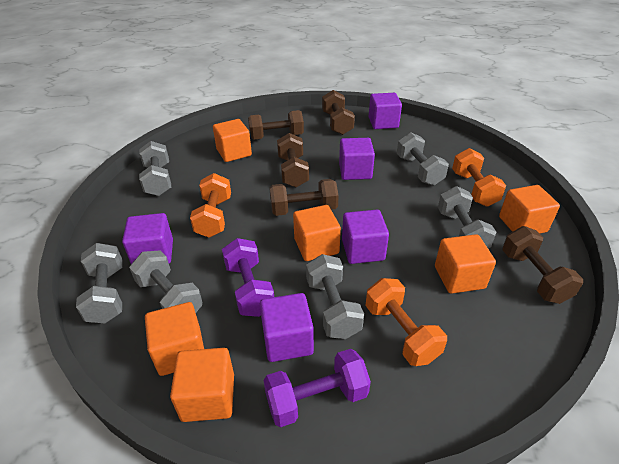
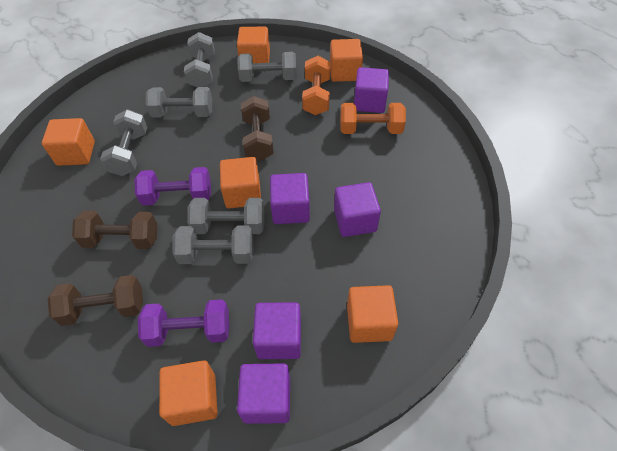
brown dumbbell: [248,110,304,140] [269,179,339,216] [277,133,309,187] [322,90,355,135] [502,226,583,304] = 5 -> [47,275,143,326] [72,211,157,249] [241,96,274,161] = 3
orange dumbbell: [190,173,231,238] [365,278,447,366] [452,148,506,207] = 3 -> [302,56,331,115] [340,103,406,134] = 2

